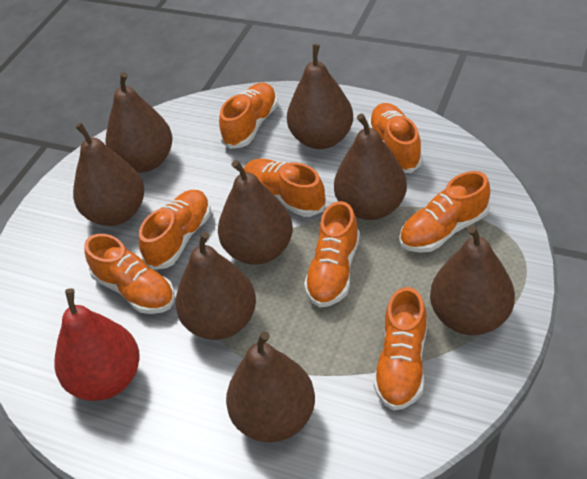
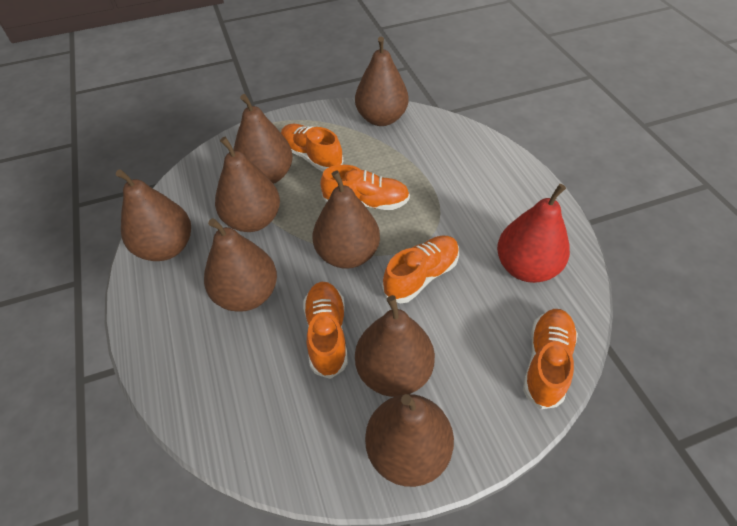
orange shoe: [84,234,175,314] [139,190,211,270] [219,83,278,149] [244,159,326,217] [304,201,360,308] [368,103,423,173] [373,287,427,411] [399,171,490,253] = 8 -> [281,124,344,172] [303,282,348,379] [320,165,410,210] [382,235,459,303] [523,309,578,409] = 5

